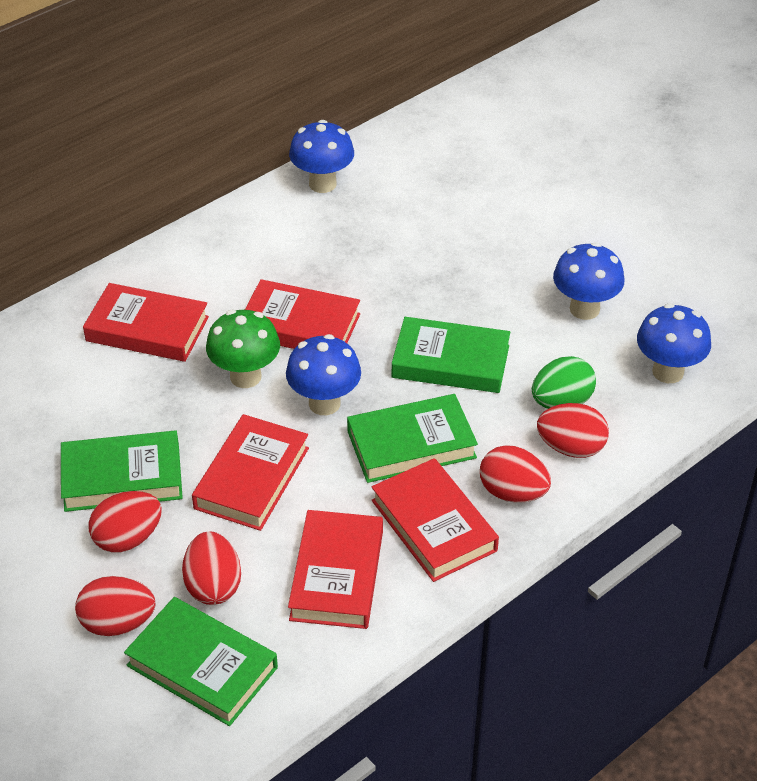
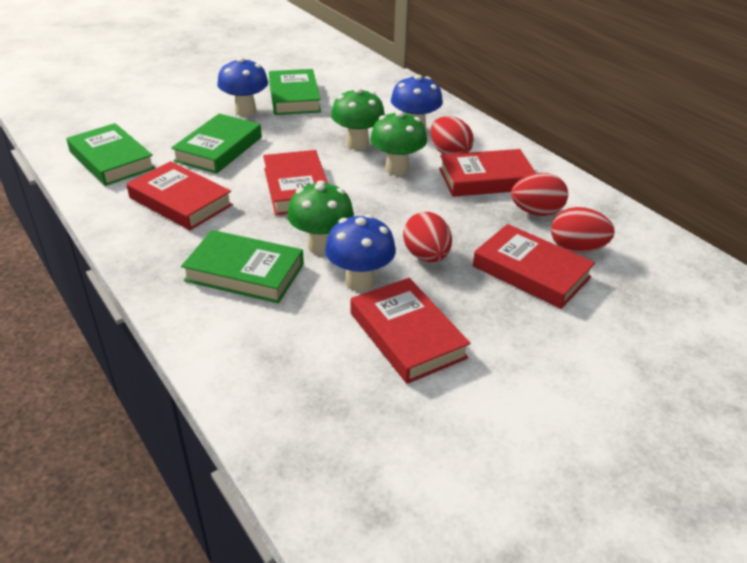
blue mushroom: [286,334,361,415] [289,120,354,193] [553,242,625,320] [637,303,711,383] = 4 -> [217,57,268,116] [325,214,396,292] [391,74,443,130] = 3
green egg: [532,356,596,409] = 1 -> none = 0
green mushroom: [206,310,280,388] = 1 -> [287,180,354,255] [331,88,385,150] [370,111,427,175] = 3
red egg: [75,576,155,636] [89,491,162,552] [182,531,241,605] [480,445,551,503] [537,403,609,458] = 5 -> [403,212,452,262] [430,116,474,154] [511,173,568,216] [551,207,615,253] = 4

